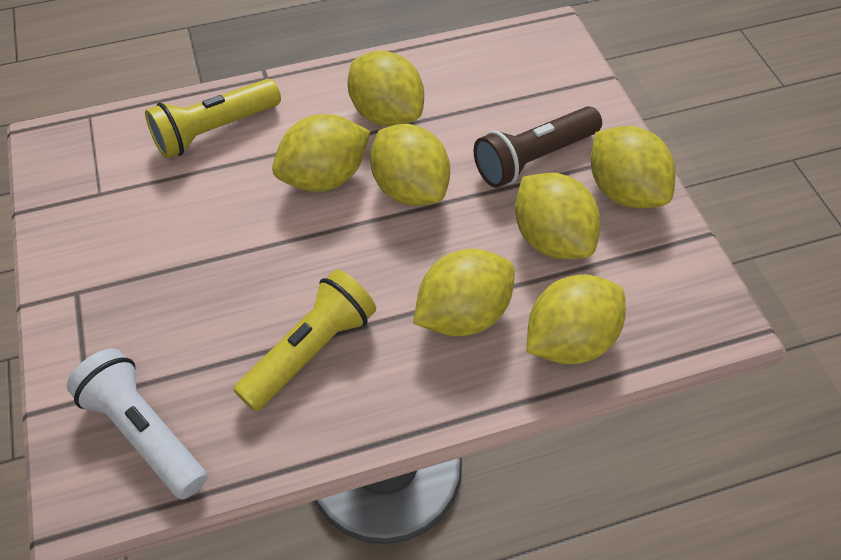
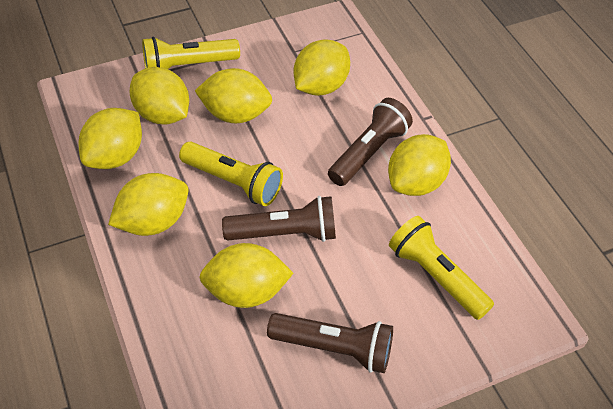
brown flashlight: [474,106,602,188] = 1 -> [222,196,336,242] [267,313,393,373] [328,98,413,186] = 3
white flashlight: [67,348,207,499] = 1 -> none = 0
yellow flashlight: [145,79,281,159] [233,269,376,411] = 2 -> [142,37,240,69] [179,142,283,206] [389,216,494,320] = 3

